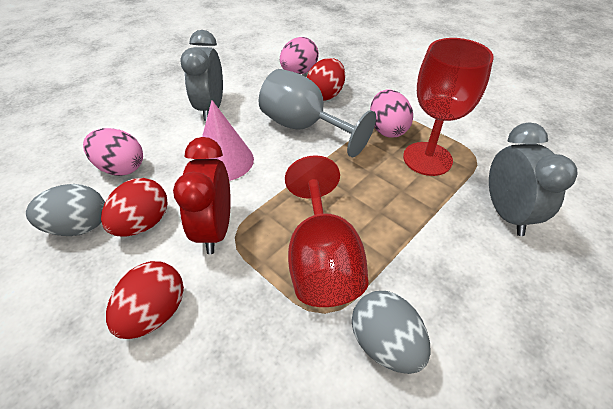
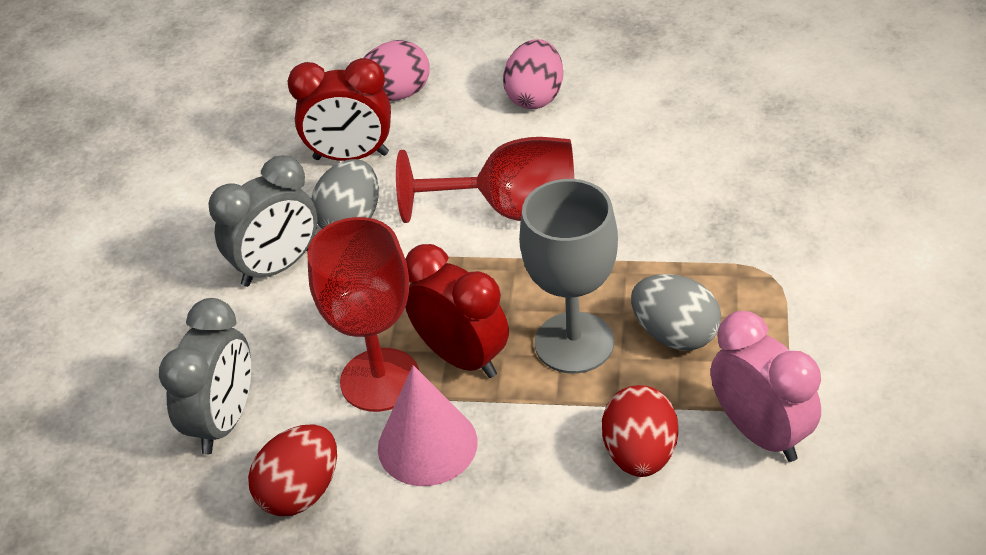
pink clock: none = 0 -> [711,311,821,462] = 1
pink egg: [83,128,143,176] [280,37,319,74] [370,89,413,138] = 3 -> [363,40,429,101] [503,39,563,109] = 2
red clock: [173,137,231,254] = 1 -> [288,58,391,161] [405,244,509,378] = 2
red egg: [101,178,167,237] [106,261,184,339] [307,58,345,101] = 3 -> [248,424,337,516] [602,385,678,477] = 2

